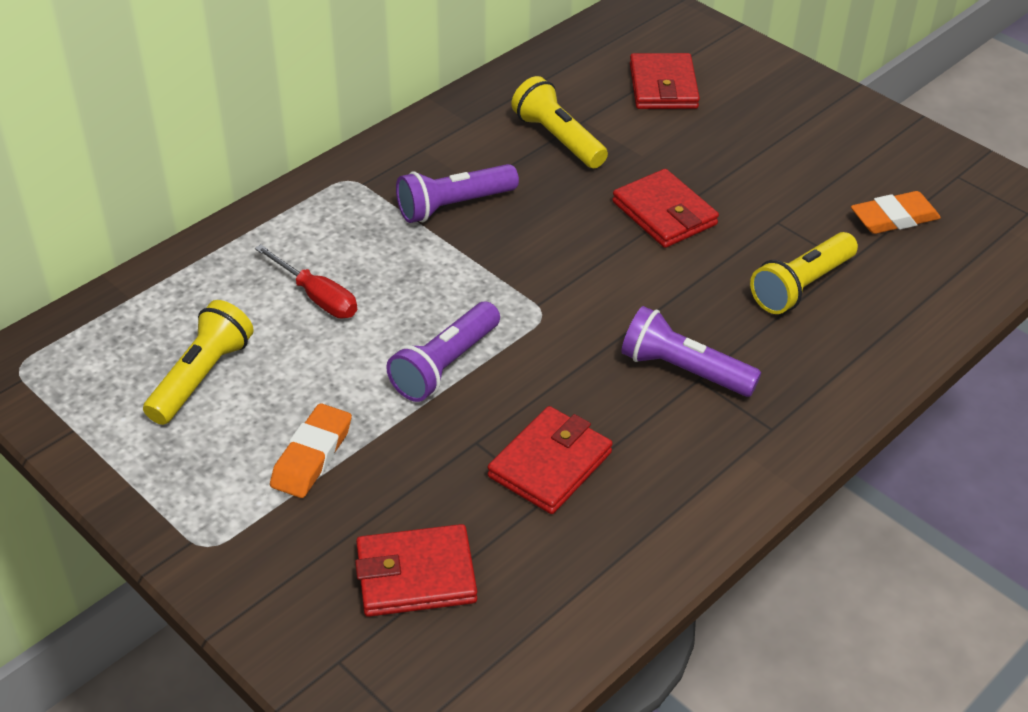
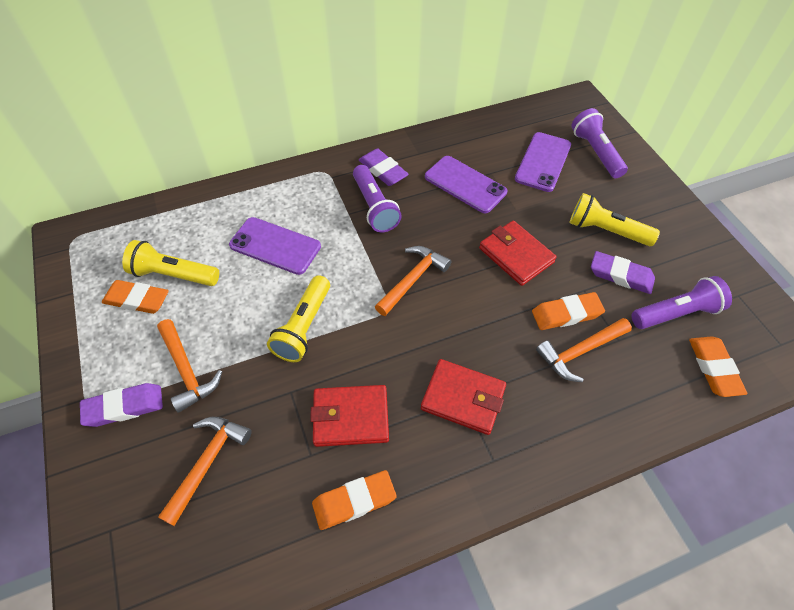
orange eraser: [270,403,352,498] [851,191,941,234] = 2 -> [102,280,169,314] [312,470,397,530] [532,292,605,330] [689,336,747,397] = 4
orange hammer: none = 0 -> [157,319,222,413] [158,417,252,526] [375,246,451,316] [536,318,632,382] = 4
purple eraser: none = 0 -> [80,383,163,427] [359,148,409,186] [591,251,655,294] = 3
purple phone: none = 0 -> [229,217,321,275] [425,156,508,213] [515,132,571,192] = 3
red screwdriver: [255,244,357,318] = 1 -> none = 0
red wallet: [355,524,477,617] [488,406,613,514] [612,169,719,248] [630,53,700,109] = 4 -> [310,385,389,447] [421,359,506,435] [479,220,557,286] = 3

